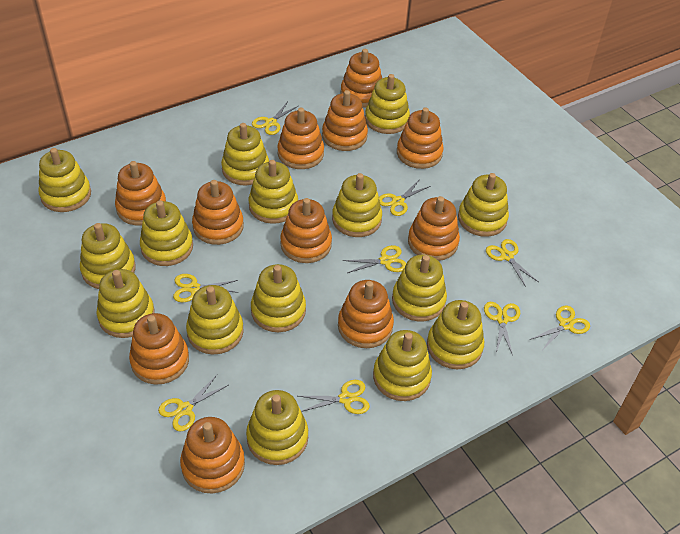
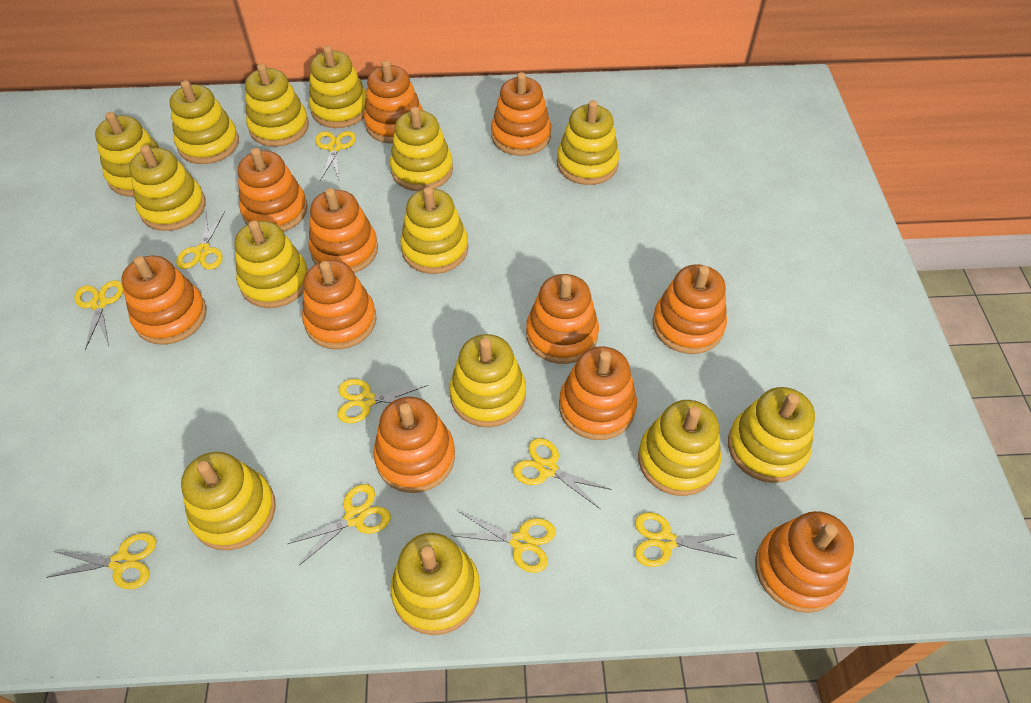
yellow stacking toy: [38,148,91,212] [80,223,136,289] [97,269,155,338] [140,200,193,266] [186,285,244,355] [221,123,269,185] [246,390,308,465] [249,160,298,224] [251,264,306,332] [332,173,382,237] [365,74,410,134] [373,330,432,401] [392,255,447,322] [427,300,484,369] [458,173,509,237] = 15 -> [95,112,160,197] [129,145,206,231] [169,80,239,164] [181,452,276,550] [235,220,308,308] [245,63,309,147] [309,46,366,128] [390,107,453,191] [391,533,480,635] [400,187,468,274] [449,334,526,427] [557,100,619,185] [638,400,721,496] [728,387,815,483] = 14

